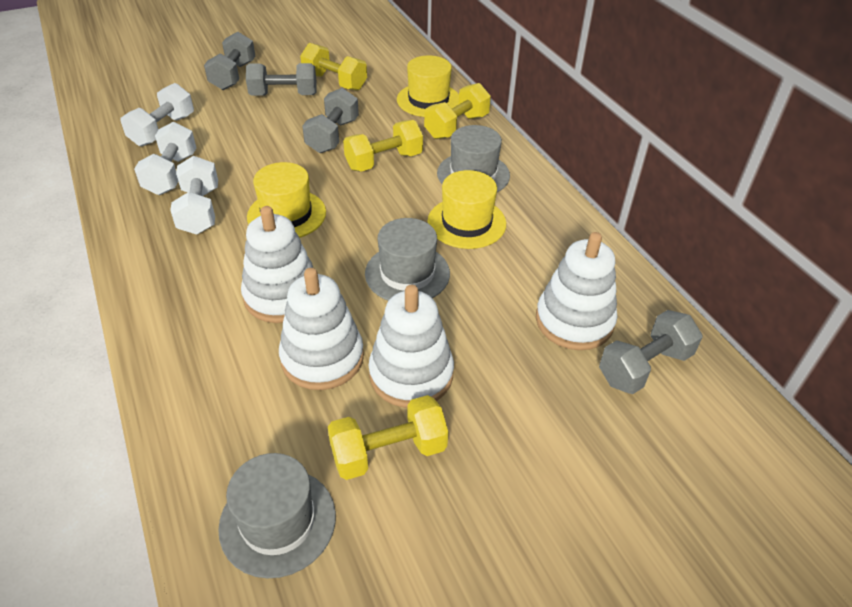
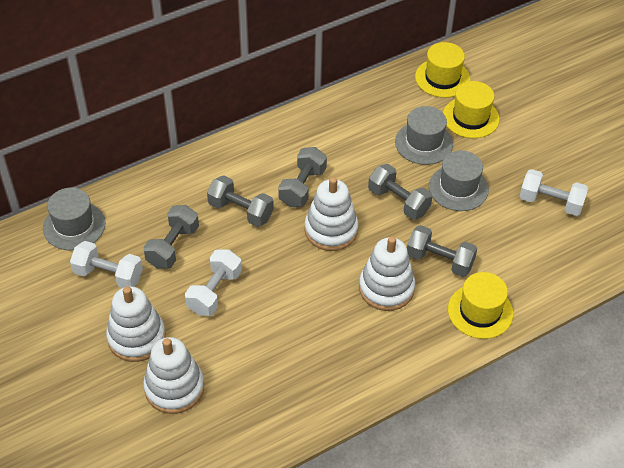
grey dumbbell: [204,32,255,90] [246,63,316,96] [302,88,359,153] [599,310,702,394] = 4 -> [143,205,199,269] [207,175,274,227] [278,147,327,207] [368,164,433,220] [407,225,477,277] = 5
yellow dumbbell: [300,43,367,91] [328,395,448,480] [343,120,423,172] [424,83,491,139] = 4 -> none = 0

